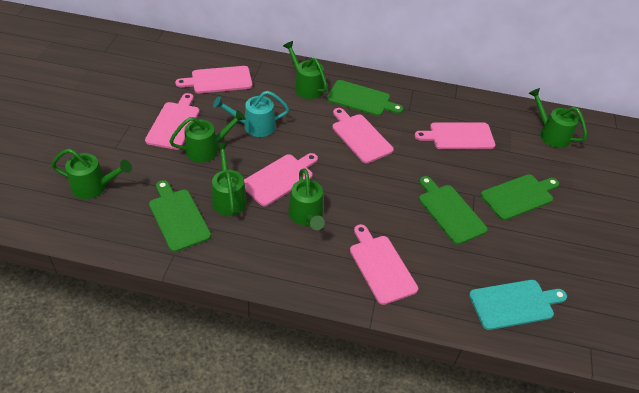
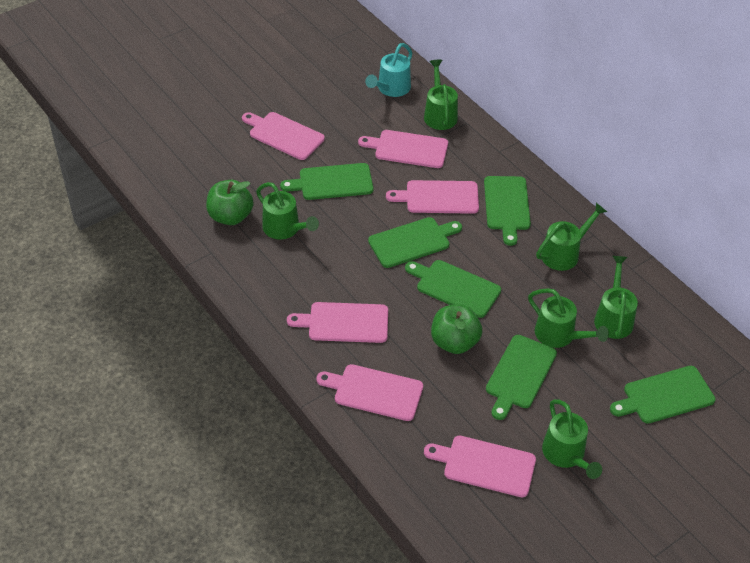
green apple: none = 0 -> [206,180,253,225] [431,304,482,354] = 2
green cutting board: [149,180,211,252] [327,80,403,116] [419,176,488,245] [481,174,559,221] = 4 -> [280,163,373,200] [368,217,462,268] [405,260,501,318] [484,176,531,246] [486,335,557,420] [610,366,716,424] = 6
turquoise cutting board: [469,280,567,330] = 1 -> none = 0

